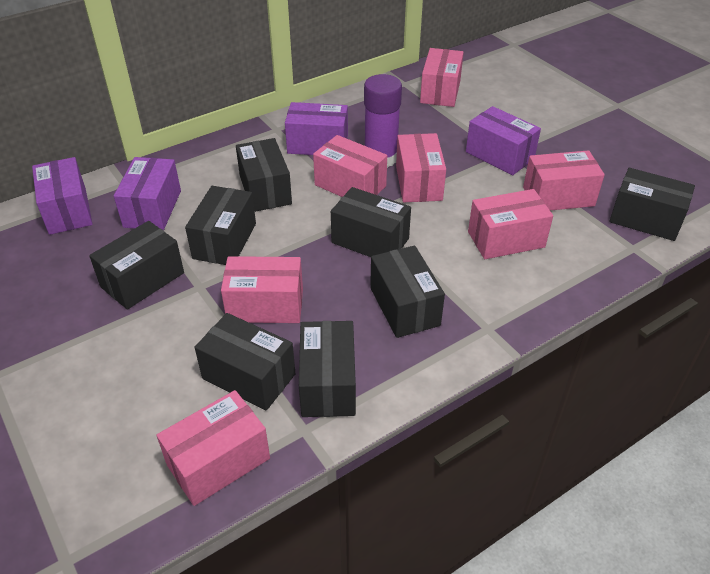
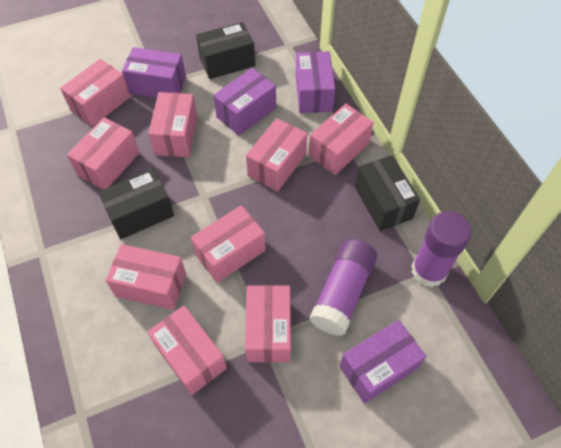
black box: [89,221,184,310] [185,186,256,265] [195,313,296,410] [236,138,292,212] [299,321,356,417] [331,187,411,257] [370,246,445,338] [609,168,695,241] = 8 -> [98,169,174,239] [196,22,255,79] [355,155,420,231] = 3
pink box: [156,390,270,506] [221,256,303,323] [313,135,387,197] [396,133,446,202] [420,48,464,107] [468,189,553,259] [523,150,605,211] = 7 -> [60,59,130,127] [67,117,139,189] [106,244,186,310] [147,306,227,395] [148,92,197,157] [191,205,266,283] [245,285,291,363] [246,118,307,192] [309,104,374,175] = 9
purple glue stick: [364,74,402,168] = 1 -> [309,239,377,336] [411,211,472,287] = 2

